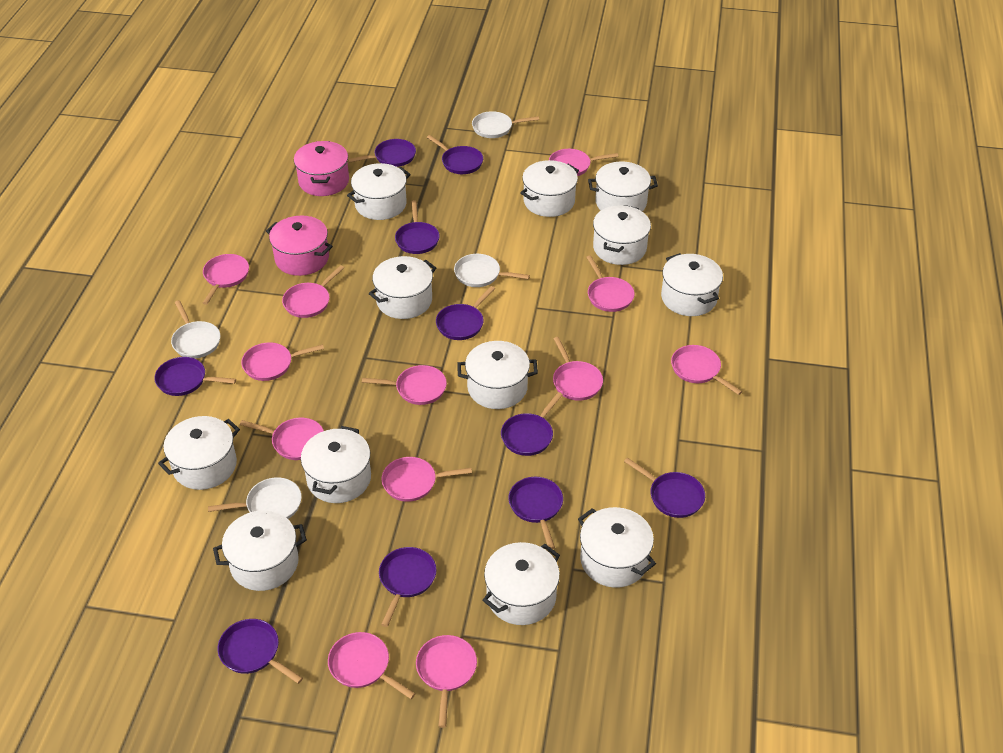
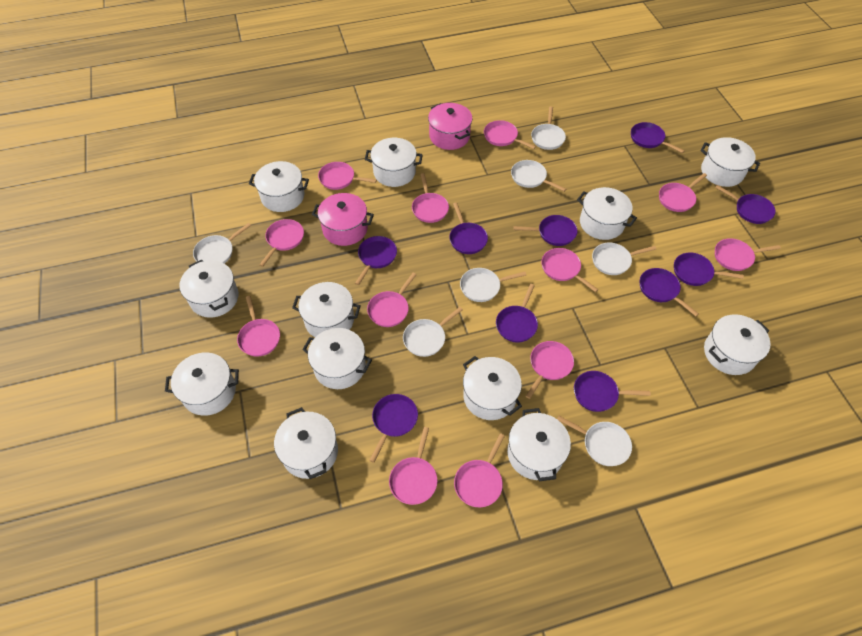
white pan: [171,300,221,358] [208,477,302,519] [454,254,530,287] [472,111,539,138] = 4 -> [193,223,251,264] [403,307,463,357] [460,268,526,302] [511,160,566,192] [531,107,566,150] [557,416,632,466] [592,243,656,275] = 7

